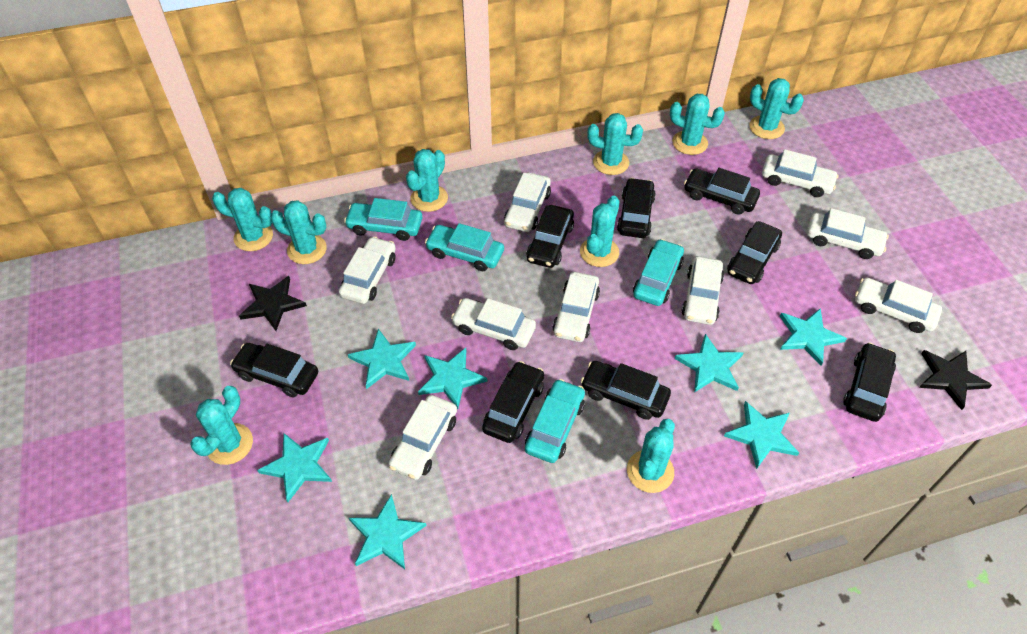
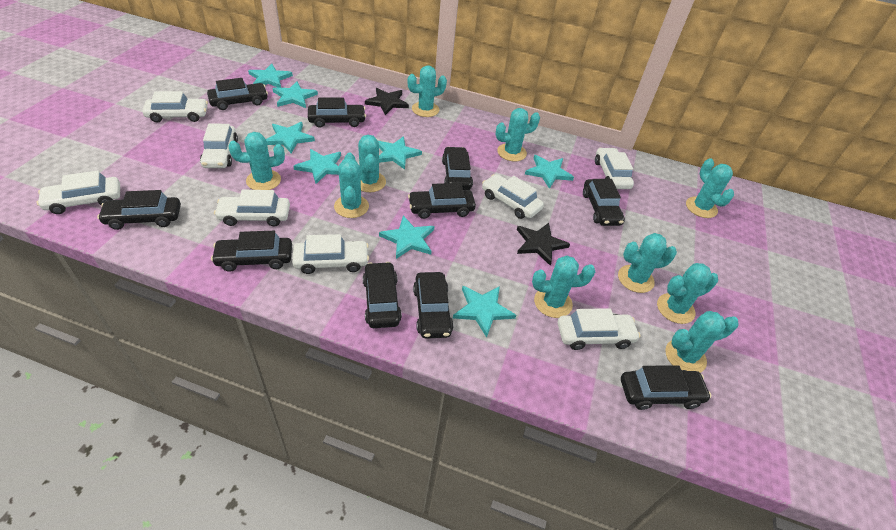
black car: [230,343,318,397] [482,361,544,443] [526,205,574,268] [581,361,671,420] [617,178,656,238] [684,168,760,215] [727,221,782,284] [843,342,896,422] = 8 -> [97,190,181,230] [207,78,268,110] [211,231,292,272] [308,97,366,128] [363,262,402,328] [408,183,476,219] [413,272,453,339] [442,147,473,190] [583,179,625,226] [621,365,711,410] = 10
turquoise cactus: [190,386,253,465] [212,188,273,251] [270,200,327,264] [406,149,448,212] [580,196,620,267] [587,113,643,175] [627,419,675,493] [670,94,725,155] [749,78,804,139] = 9 -> [229,132,285,190] [334,153,369,218] [358,135,386,192] [408,65,447,117] [496,108,540,162] [532,256,595,318] [618,233,677,293] [657,263,718,324] [665,311,738,373] [686,158,734,218] = 10
turquoise car: [344,198,423,241] [425,223,504,271] [525,379,585,463] [633,239,684,306] = 4 -> none = 0
turquoise star: [257,433,332,502] [348,329,416,389] [349,494,426,569] [418,348,487,409] [675,334,743,393] [724,401,799,469] [780,308,847,366] = 7 -> [248,64,293,88] [266,122,315,153] [273,81,318,108] [294,149,341,184] [378,136,422,170] [379,216,434,259] [453,286,516,338] [525,155,574,189] = 8
white car: [339,237,396,304] [389,395,457,480] [451,298,536,350] [504,172,551,232] [553,272,600,342] [681,256,724,325] [762,149,839,197] [807,208,889,259] [855,278,942,333] = 9 -> [37,170,120,214] [142,91,208,123] [200,123,238,168] [214,190,290,226] [292,234,369,274] [482,174,544,219] [558,308,640,350] [595,148,634,189] = 8

